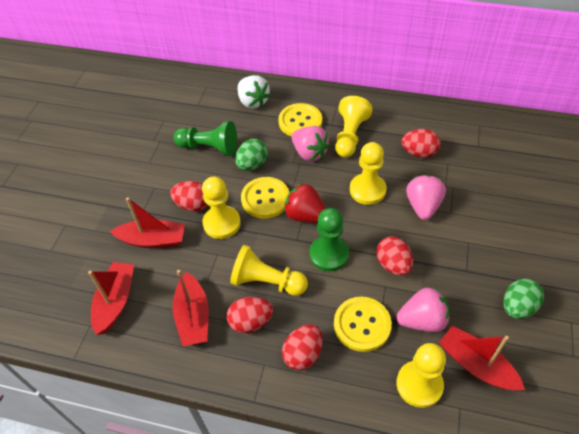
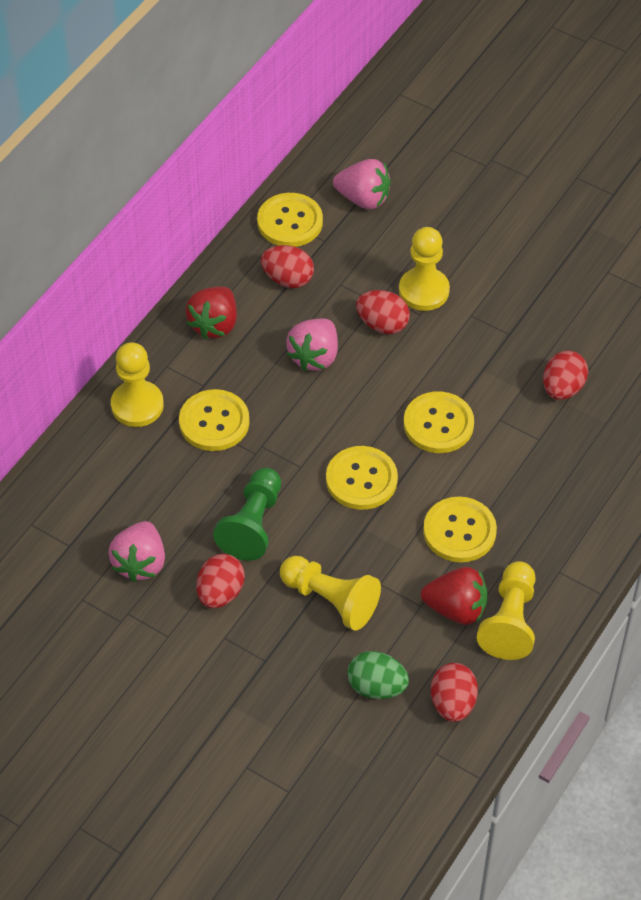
green egg: [235,139,268,171] [503,278,544,319] = 2 -> [347,651,409,699] = 1
green pawn: [173,121,237,156] [309,208,349,271] = 2 -> [213,468,281,561] = 1
red boat: [88,262,134,335] [110,197,185,248] [173,270,209,346] [439,325,525,390] = 4 -> none = 0
red strawberry: [284,183,326,223] = 1 -> [186,286,237,339] [421,567,488,625] = 2
white strawberry: [238,75,271,108] = 1 -> none = 0
yellow button: [241,177,289,218] [278,103,322,137] [334,297,392,352] = 3 -> [179,389,250,451] [257,193,323,247] [326,446,398,510] [404,391,474,453] [423,497,497,562] = 5
yellow pawn: [202,176,241,239] [230,245,308,296] [335,96,373,158] [350,142,387,205] [396,343,446,408] = 5 -> [111,342,164,427] [280,556,381,631] [399,227,450,311] [477,561,536,660] = 4

